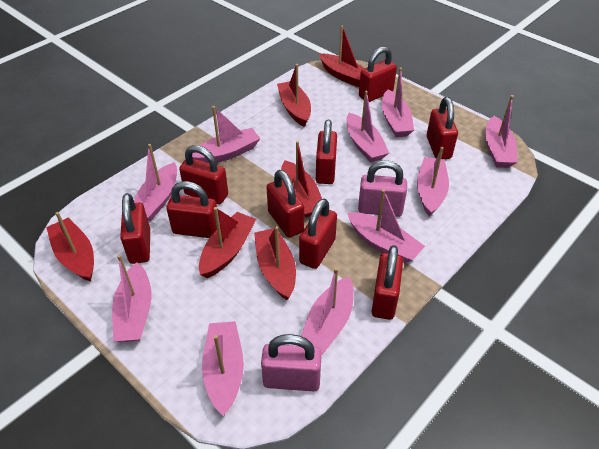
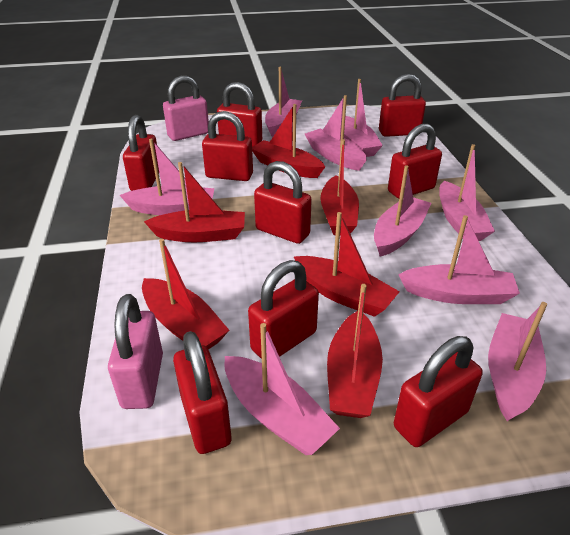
pink boat: [112,255,152,342] [134,144,177,221] [192,106,261,163] [202,321,244,416] [301,268,354,355] [346,91,389,163] [347,189,425,263] [382,67,414,137] [417,147,449,216] [485,95,517,168] = 10 -> [120,139,214,215] [224,323,340,455] [265,67,302,137] [305,95,367,171] [344,79,383,157] [374,165,431,256] [398,215,520,304] [439,144,495,241] [488,302,547,421] = 9

